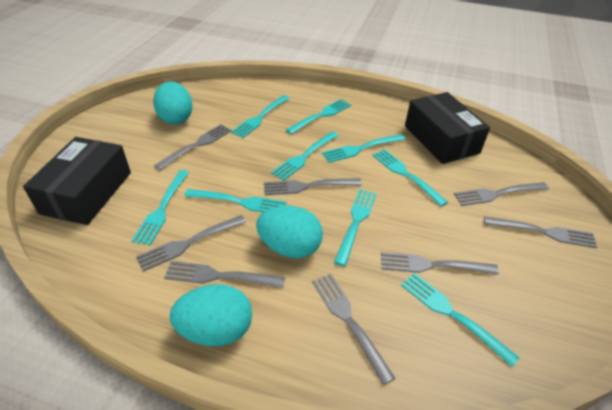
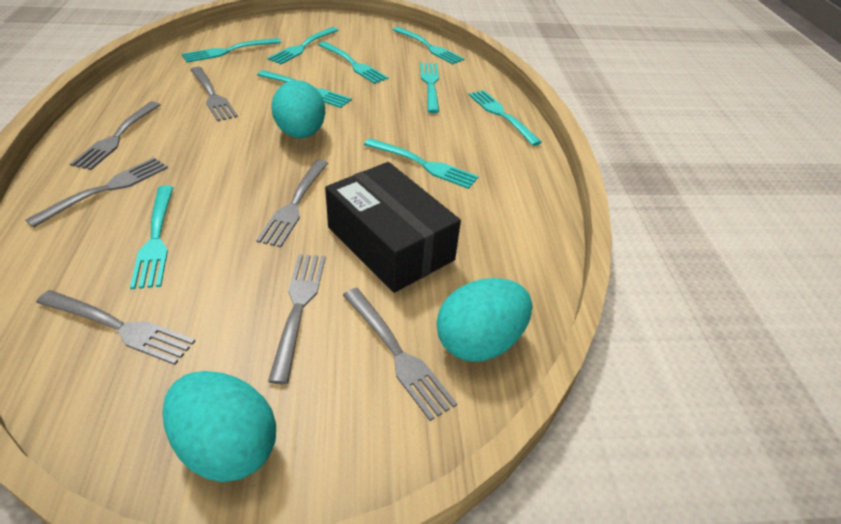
black box: [23,137,131,225] [405,92,490,164] = 2 -> [325,162,461,293] = 1
grey fork: [136,215,246,272] [154,124,232,170] [164,261,285,288] [264,178,362,195] [312,274,396,385] [381,252,499,275] [454,182,549,206] [484,217,597,248] = 8 -> [25,158,168,228] [36,290,195,365] [70,102,160,170] [190,67,238,121] [256,160,328,247] [268,254,326,384] [343,288,457,421] = 7

